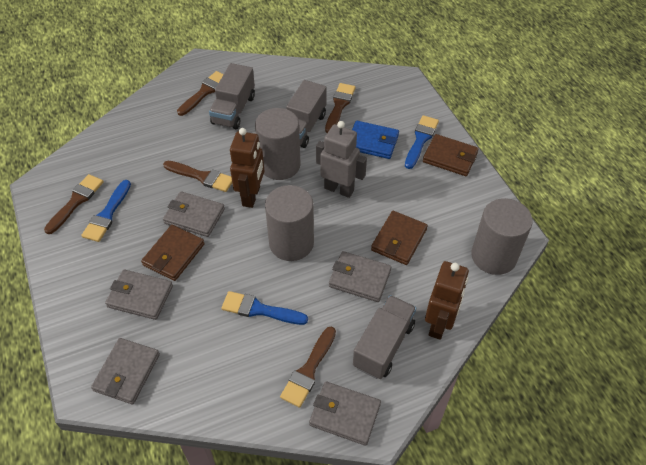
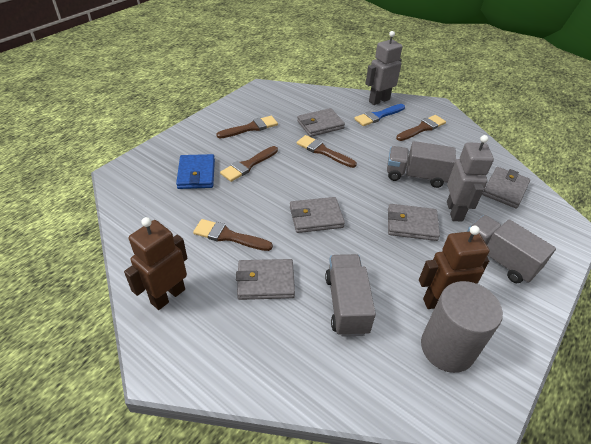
blue brush: [81,180,131,242] [222,291,308,325] [405,115,439,169] = 3 -> [354,104,405,126] = 1
brown wallet: [141,225,204,281] [371,211,428,265] [423,134,479,176] = 3 -> none = 0
grey cylinder: [255,108,301,180] [265,185,314,261] [471,198,533,275] = 3 -> [421,281,503,373] = 1
grey robot: [316,121,367,198] = 1 -> [365,31,402,105] [447,135,494,222] = 2

